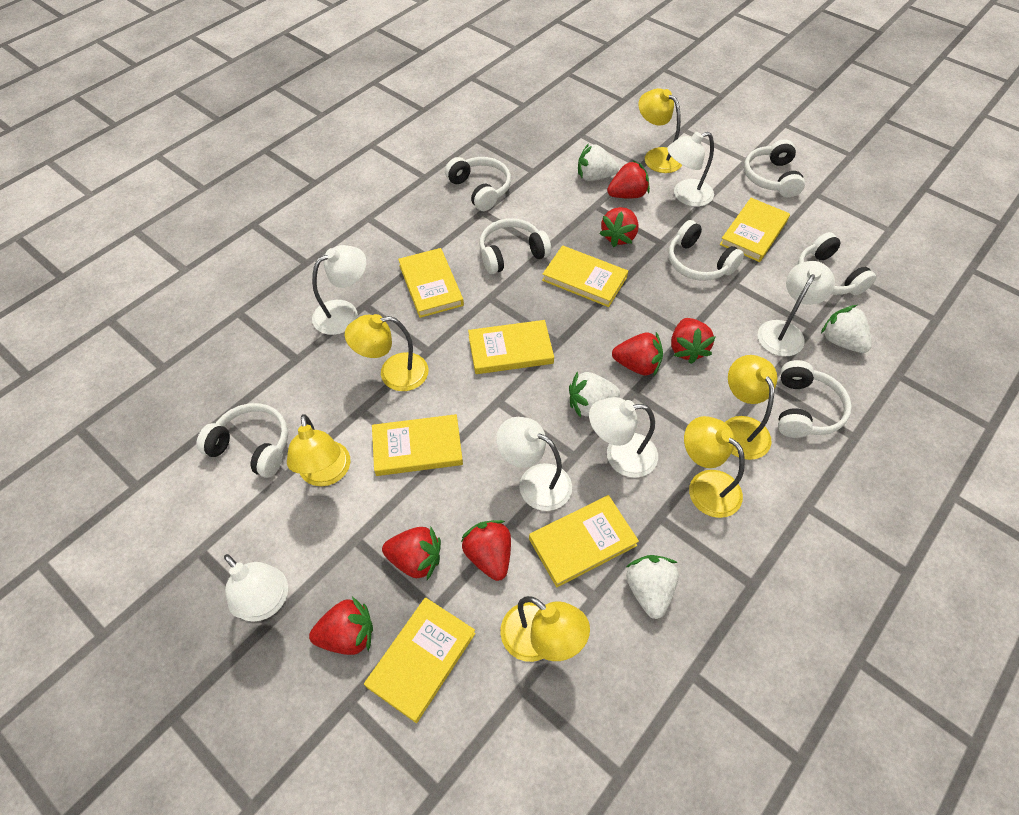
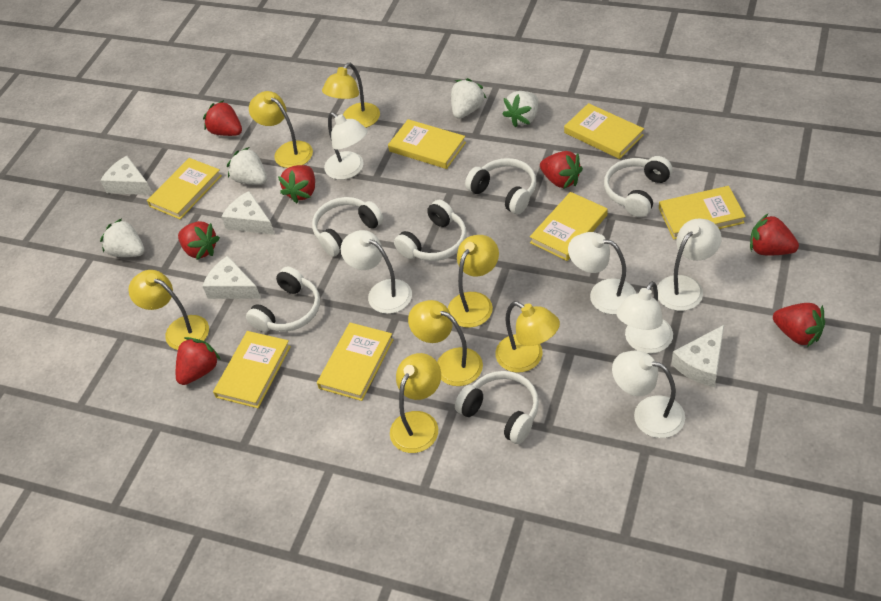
white cheese: none = 0 -> [100,156,152,195] [202,256,261,299] [221,191,275,235] [672,325,724,387] = 4
white headphones: [196,403,288,478] [445,157,511,211] [480,218,551,274] [668,220,744,281] [744,139,805,198] [778,360,852,438] [798,232,876,295] = 7 -> [246,267,320,332] [312,197,384,257] [394,200,467,261] [455,371,539,444] [465,158,536,214] [604,156,672,217] = 6
yellow lamp: [287,414,350,486] [345,314,428,391] [500,596,590,662] [638,88,682,173] [684,416,745,518] [725,355,778,460] = 6 -> [128,270,209,350] [249,91,313,168] [322,63,380,128] [390,353,441,453] [408,300,483,386] [448,235,499,328] [495,301,560,373] = 7

